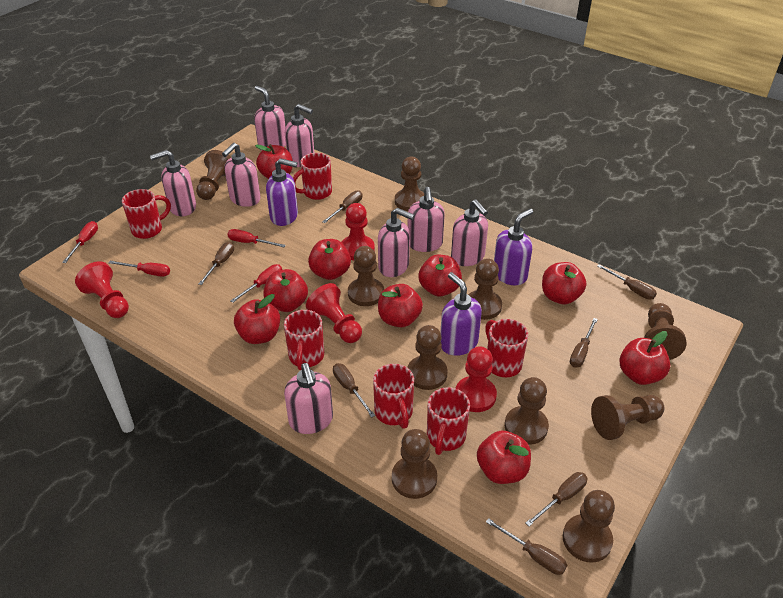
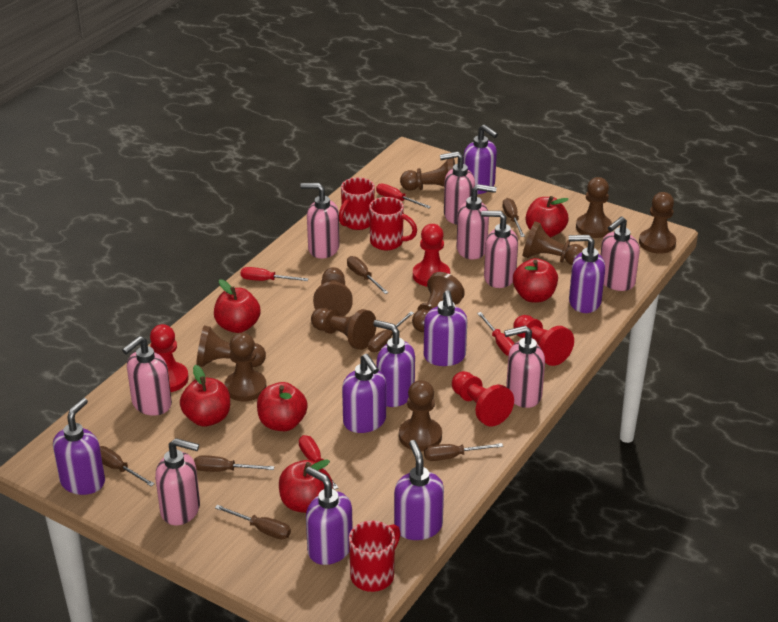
purple soap dispenser: [266,158,298,226] [440,272,482,356] [494,209,533,285] = 3 -> [53,398,105,495] [306,466,353,565] [342,354,386,433] [373,320,415,407] [394,440,444,540] [424,290,467,366] [463,124,498,194] [569,235,605,313] = 8
red apple: [234,294,280,344] [255,144,293,179] [263,269,308,312] [308,239,351,280] [378,284,423,327] [419,255,462,296] [477,430,531,484] [542,262,587,304] [619,331,670,385] = 9 -> [180,365,230,426] [214,279,261,333] [257,382,308,431] [279,460,333,513] [513,258,558,302] [526,196,569,237] = 6
red mug: [122,189,171,239] [284,310,324,370] [293,153,332,200] [373,364,414,429] [427,387,470,455] [485,319,528,377] = 6 -> [339,177,375,230] [349,520,401,592] [369,197,417,251] = 3

